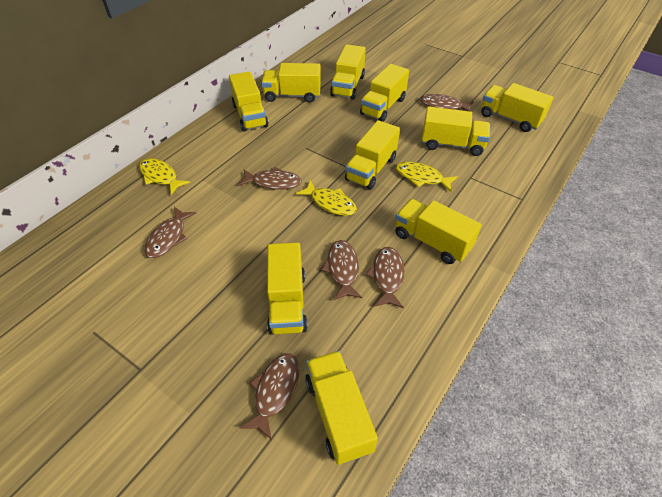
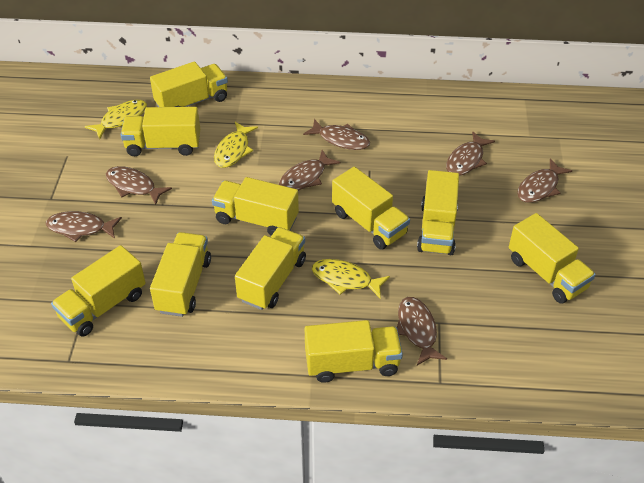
brown fish: [145,207,196,258] [238,167,302,190] [240,353,299,440] [321,240,362,300] [366,247,404,308] [420,94,474,112] = 6 -> [46,211,122,242] [106,166,172,205] [279,150,341,191] [303,119,370,150] [397,297,447,365] [446,131,495,176] [517,158,572,203] = 7

